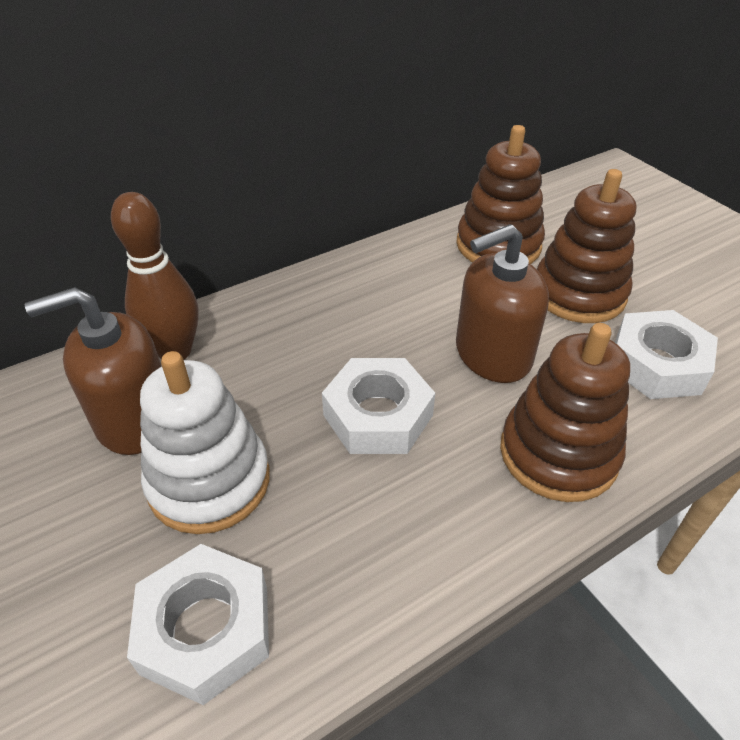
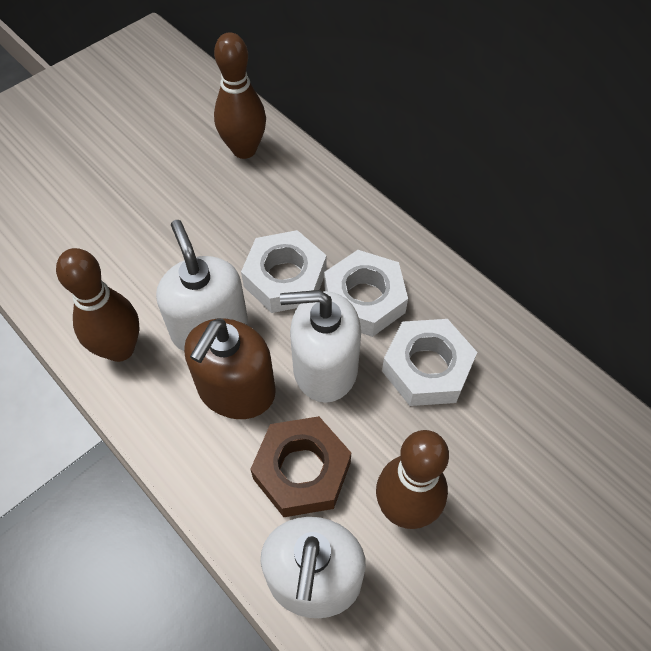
brown bowling pin: [111,192,199,360] = 1 -> [56,248,139,362] [214,32,266,159] [376,430,449,529] = 3
brown nut: none = 0 -> [250,416,351,517] = 1
brown soap dispenser: [25,287,162,455] [456,224,549,383] = 2 -> [184,318,276,419] = 1
brown stacking toy: [456,125,545,264] [500,323,630,502] [537,169,636,323] = 3 -> none = 0
white soap dispenser: none = 0 -> [156,220,248,351] [261,517,366,618] [280,290,361,403] = 3
white stacking toy: [140,351,270,534] = 1 -> none = 0

